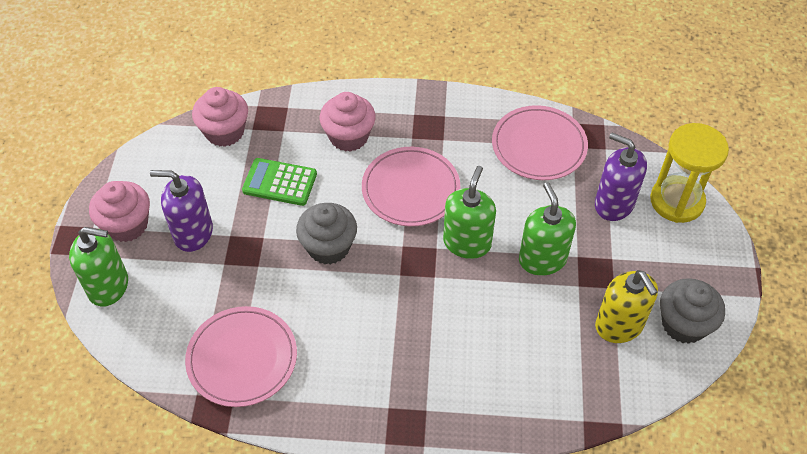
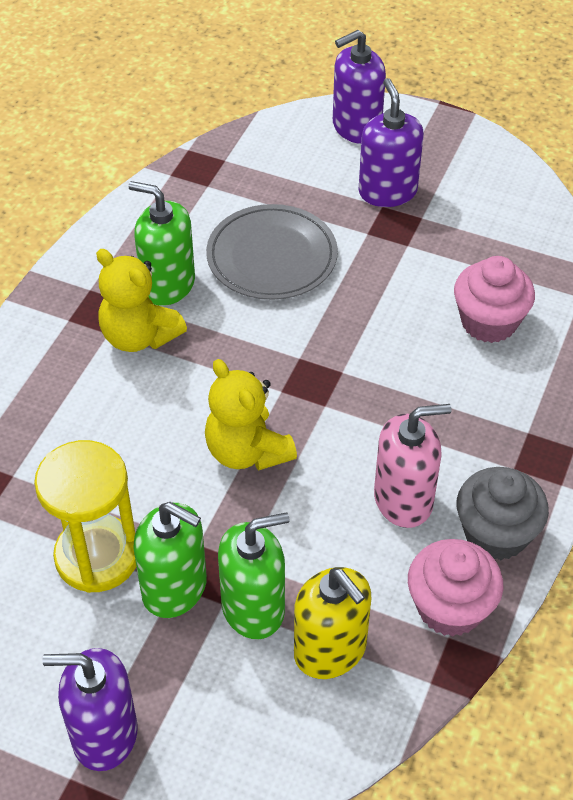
green calculator: [242,158,317,206] = 1 -> none = 0
grey cupcake: [296,203,357,265] [660,278,725,344] = 2 -> [457,467,549,560] = 1
grey plate: none = 0 -> [206,204,338,300] = 1
pink cupcake: [89,181,150,242] [192,87,248,147] [320,92,376,152] = 3 -> [408,539,503,637] [454,256,535,343] = 2
pink plate: [185,306,297,407] [362,147,460,226] [492,105,588,180] = 3 -> none = 0
pink soap dispenser: none = 0 -> [374,404,451,528] = 1
purple soap dispenser: [150,170,213,252] [595,133,647,221] = 2 -> [42,648,138,771] [333,30,386,144] [359,78,424,207] = 3
yellow teddy bear: none = 0 -> [96,249,187,352] [205,359,297,471] = 2

